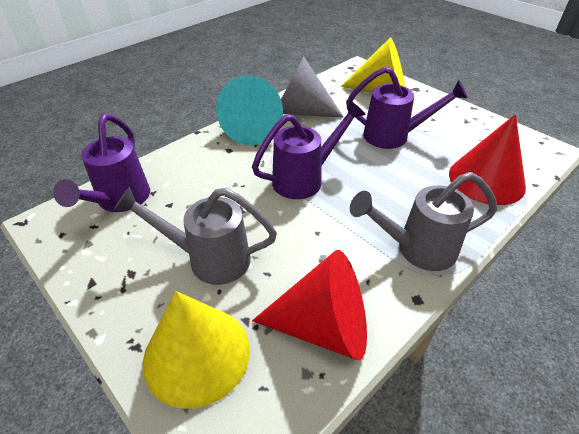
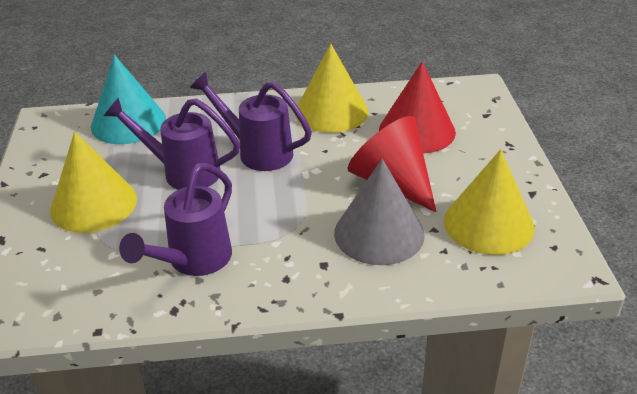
grey watering can: [114,186,277,285] [350,172,497,271] = 2 -> none = 0
yellow cone: [143,291,250,409] [341,38,405,92] = 2 -> [50,132,137,233] [295,44,368,133] [444,149,535,255] = 3

